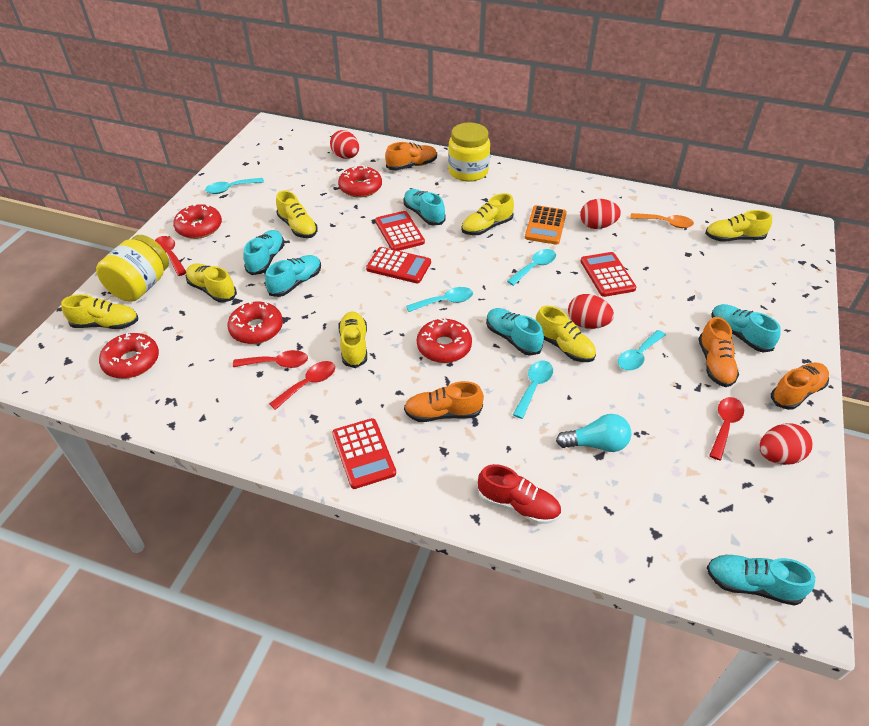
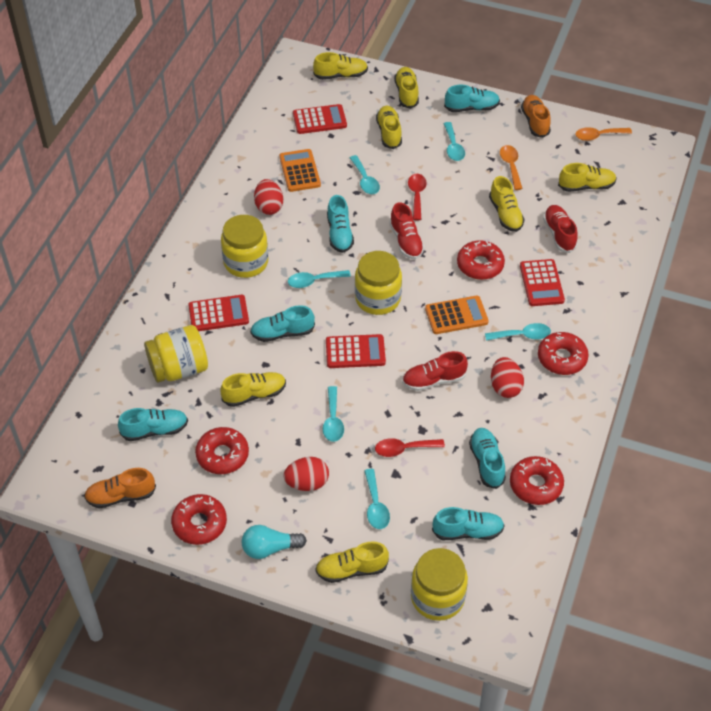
orange calculator: [525,205,567,245] = 1 -> [279,149,321,192] [425,296,489,334] = 2
orange shoe: [385,142,437,171] [404,381,484,422] [698,317,739,387] [771,362,829,410] = 4 -> [84,468,156,508] [521,95,551,138] = 2
orange spoon: [630,213,694,228] = 1 -> [500,145,523,190] [575,127,632,141] = 2
red egg: [330,130,359,159] [568,294,614,329] [580,199,621,229] [759,423,813,465] = 4 -> [254,179,283,215] [284,457,329,491] [491,357,524,398] = 3
red shoe: [478,464,561,524] = 1 -> [389,202,424,259] [402,351,468,391] [543,205,578,253] = 3
red spoon: [155,236,186,276] [233,350,308,368] [269,361,335,410] [709,397,744,460] = 4 -> [375,438,445,457] [408,174,427,220] = 2
turquoise spoon: [205,178,264,194] [406,287,473,312] [507,249,556,286] [513,360,553,419] [618,330,666,371] = 5 -> [288,270,351,288] [323,386,344,442] [350,155,380,194] [364,469,390,529] [443,122,465,161] [485,323,551,341] = 6
yellow jar: [96,235,169,302] [448,122,490,182] = 2 -> [144,325,208,383] [221,215,268,278] [355,251,402,315] [411,548,468,621] = 4

